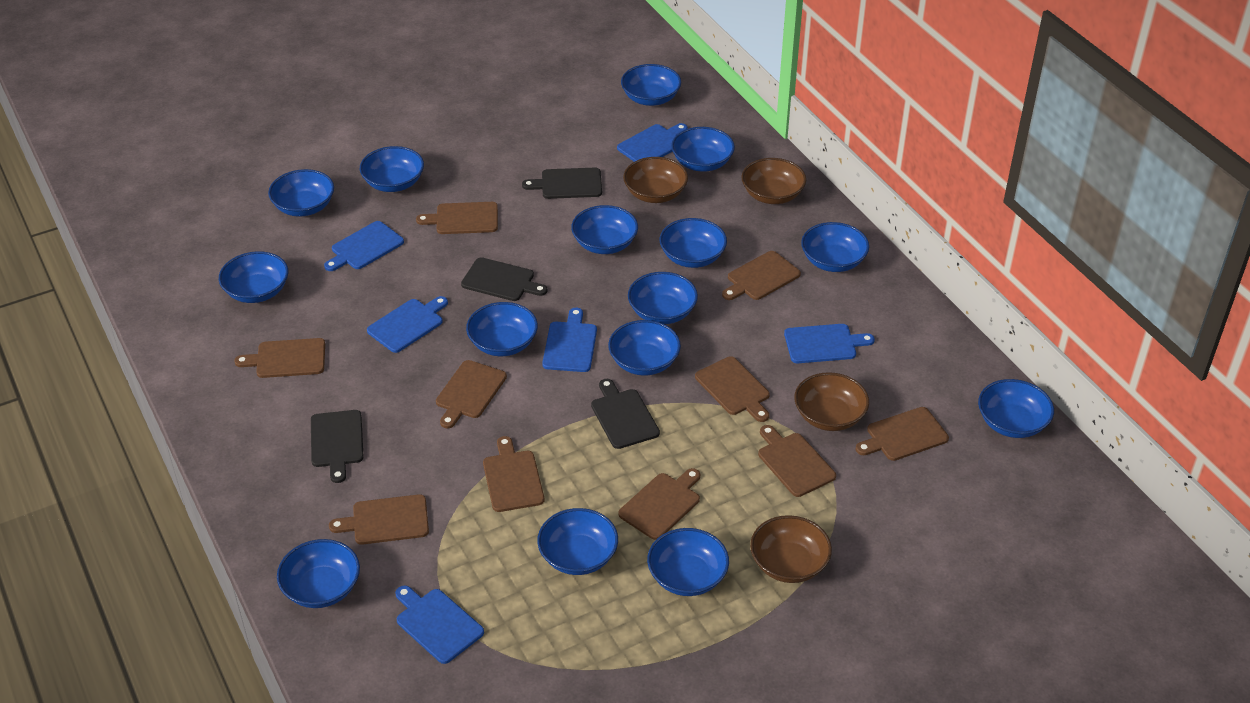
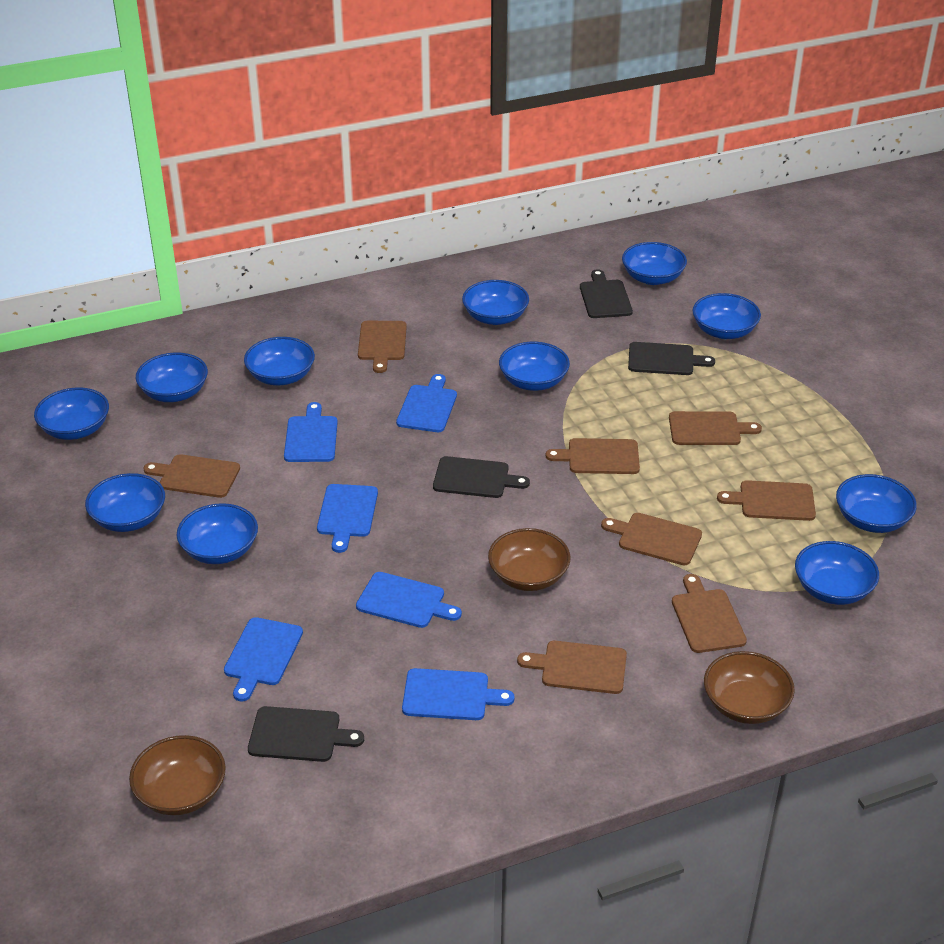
blue bowl: [219,251,288,303] [268,169,334,216] [277,539,360,608] [360,146,424,192] [466,302,538,356] [537,508,618,575] [571,205,638,254] [608,320,681,376] [621,64,681,106] [628,272,698,324] [647,528,729,596] [659,218,727,268] [671,127,735,172] [801,222,869,272] [978,379,1054,438] = 15 -> [34,388,109,440] [85,473,165,532] [136,352,208,402] [177,503,258,564] [244,337,315,386] [462,280,529,325] [499,342,570,391] [622,242,687,285] [692,293,761,339] [795,541,879,605] [836,474,917,533] = 11
brown bowl: [623,157,688,203] [741,158,806,204] [750,515,832,583] [794,372,869,431] = 4 -> [129,735,226,815] [488,528,571,591] [704,651,795,724] = 3
brown cutting board: [234,338,325,378] [329,494,429,545] [416,202,498,234] [436,360,507,428] [483,436,544,512] [618,468,700,540] [695,356,770,422] [722,251,801,300] [758,425,836,497] [856,407,949,461] = 10 -> [143,454,240,498] [358,321,407,373] [517,641,627,694] [546,438,640,474] [601,513,702,565] [669,411,762,445] [672,574,747,653] [717,480,816,521] = 8

